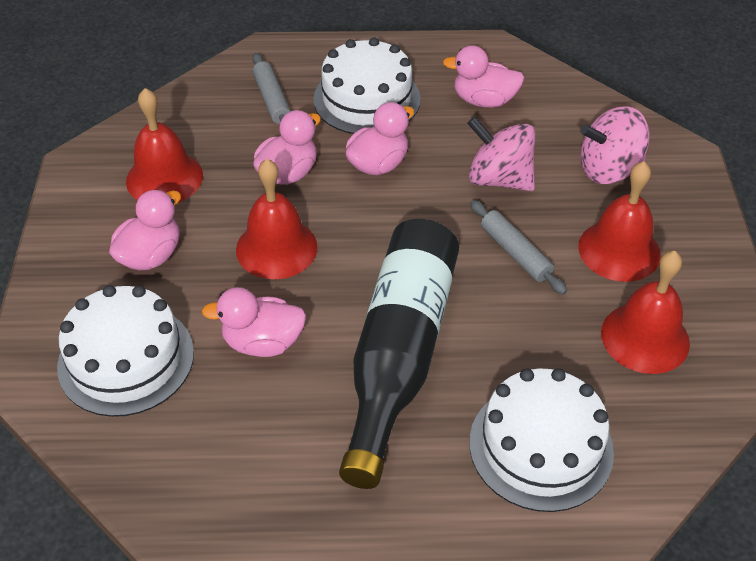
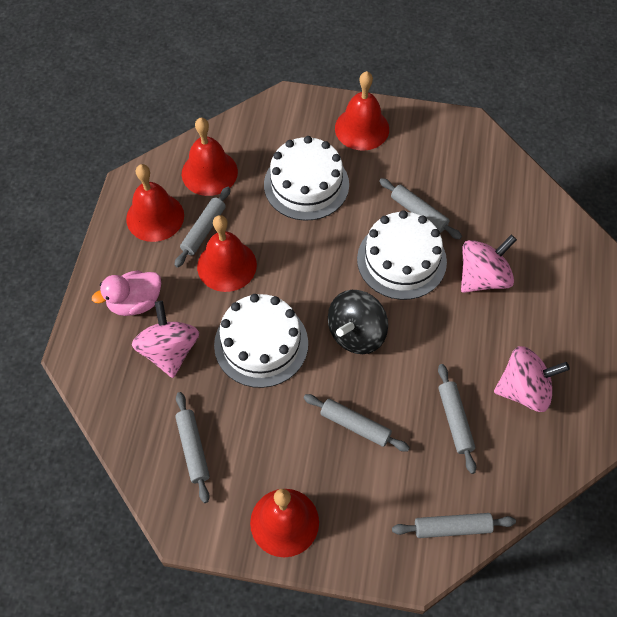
black bottle: [339,219,459,489] = 1 -> none = 0
black spinning top: none = 0 -> [328,290,388,354] = 1
grey rolling pin: [252,53,291,124] [470,200,567,295] = 2 -> [175,187,230,268] [175,392,210,503] [303,394,410,452] [379,178,462,240] [392,513,516,538] [438,364,476,474] = 6
pink duck: [109,190,181,270] [202,287,306,357] [253,110,321,185] [345,102,414,175] [443,45,525,108] = 5 -> [92,270,161,316] = 1
pink spinning top: [467,117,535,191] [580,106,650,184] = 2 -> [132,301,199,378] [461,235,517,293] [494,346,570,412] = 3
red bell: [126,88,203,202] [236,159,318,279] [578,161,661,282] [601,251,690,374] = 4 -> [126,164,184,242] [182,118,238,196] [197,215,257,292] [250,489,319,557] [335,71,389,151] = 5

